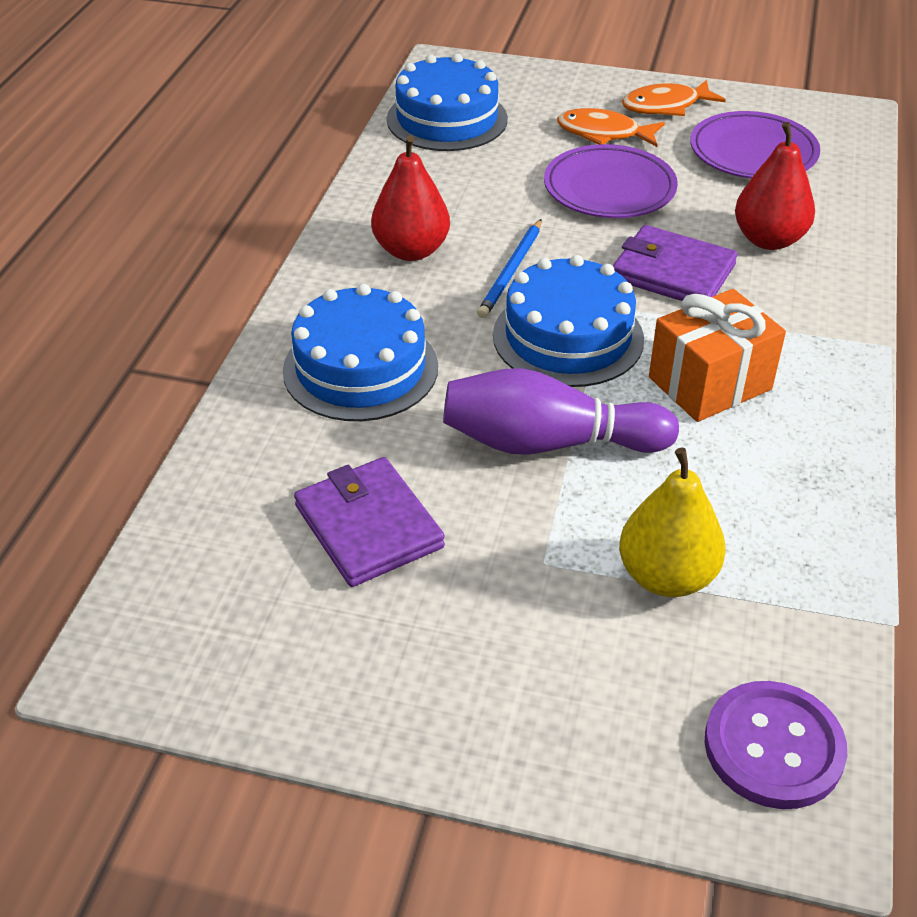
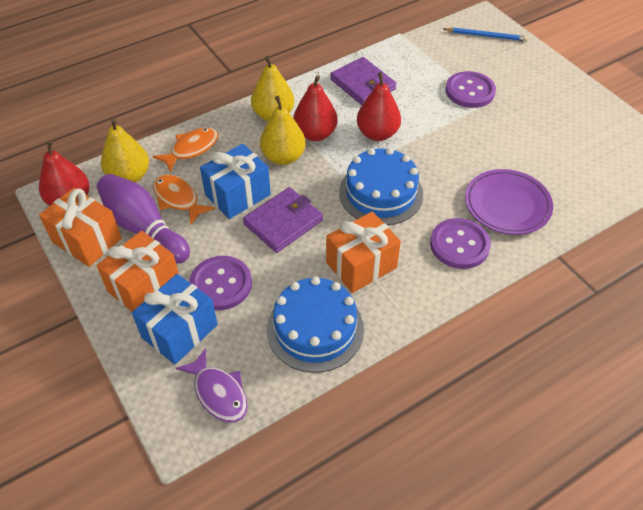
blue cake: [283,284,438,421] [387,54,508,151] [493,255,644,387] = 3 -> [267,277,364,373] [339,148,423,225] = 2
blue gift: none = 0 -> [132,274,218,365] [200,144,271,219] = 2
orange gift: [649,289,786,422] = 1 -> [39,187,122,267] [96,231,179,312] [326,211,401,293] = 3
purple button: [704,681,847,809] = 1 -> [189,256,252,310] [430,218,491,269] [445,71,496,108] = 3
purple fish: none = 0 -> [176,348,248,422] = 1
purple plate: [544,144,678,218] [690,111,820,179] = 2 -> [465,169,553,235] = 1
red pear: [371,135,450,261] [735,122,815,250] = 2 -> [39,140,89,206] [293,75,337,141] [357,72,401,141] = 3
yellow pear: [619,448,726,597] = 1 -> [101,118,149,183] [251,56,294,121] [260,96,306,165] = 3

